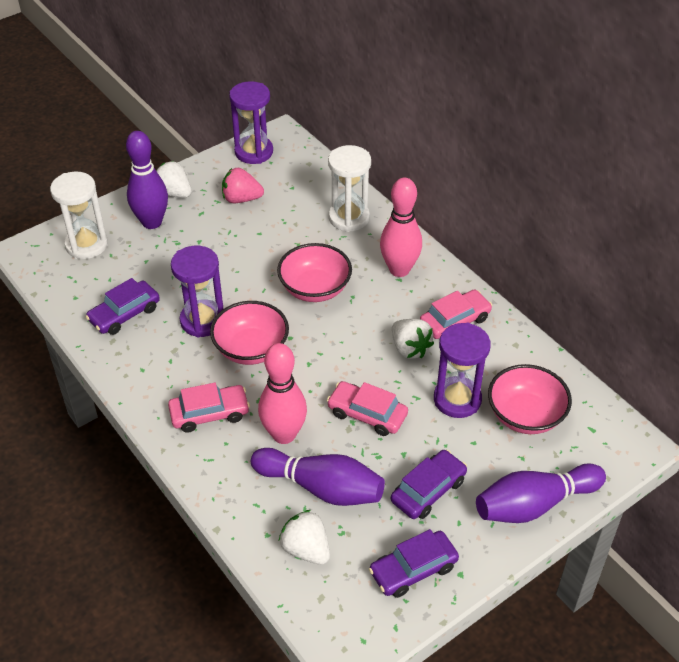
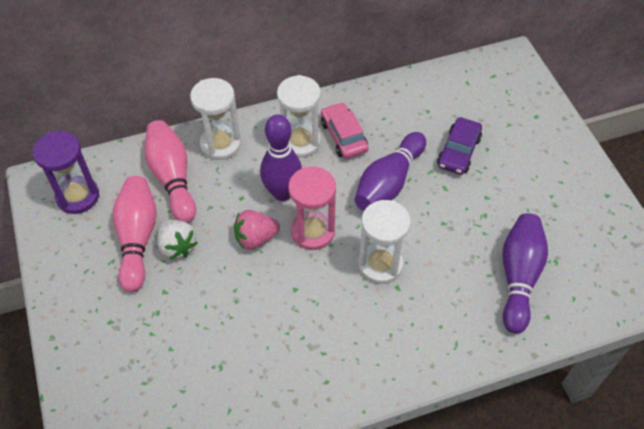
pink bowl: [210,301,289,365] [277,243,352,302] [488,364,572,434] = 3 -> none = 0
pink car: [168,383,250,433] [327,381,408,436] [420,290,492,339] = 3 -> [321,102,369,159] = 1
pink hourglass: none = 0 -> [288,167,336,250] = 1
purple car: [86,278,160,335] [369,529,459,598] [391,450,467,519] = 3 -> [437,117,482,175] = 1
purple hourglass: [171,246,223,337] [229,81,273,164] [434,323,491,418] = 3 -> [33,131,99,214] = 1
white hourglass: [50,172,108,259] [328,145,371,232] = 2 -> [190,78,241,160] [277,75,321,158] [358,200,411,284] = 3
white strawberry: [156,161,192,198] [279,510,330,565] [392,319,434,359] = 3 -> [157,219,198,259] = 1

